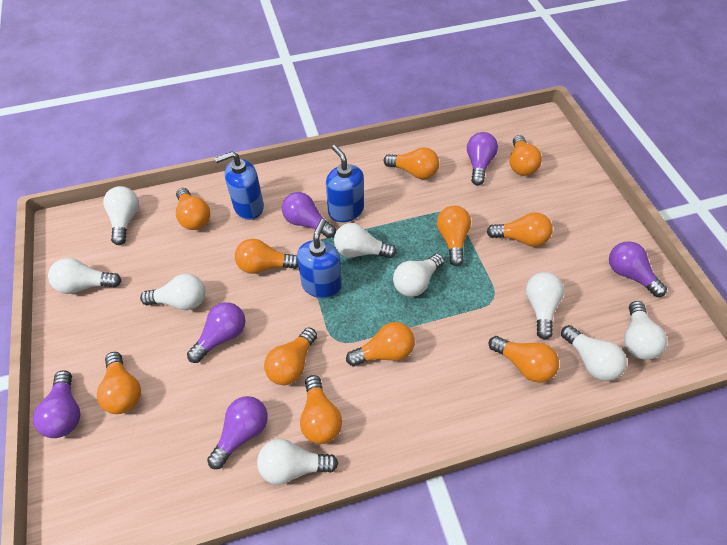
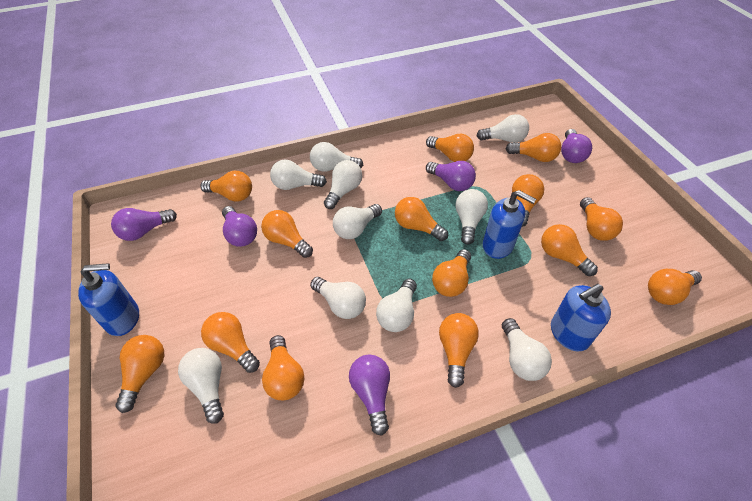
orange light bulb: [97,352,141,414] [176,188,210,230] [235,239,298,274] [264,327,317,385] [300,375,342,444] [346,322,415,366] [384,147,439,179] [437,206,471,266] [486,212,553,247] [489,336,559,383] [509,135,542,176] = 11 -> [115,335,164,413] [200,171,252,202] [201,312,260,373] [261,210,313,258] [262,335,304,400] [395,197,448,241] [426,134,474,162] [432,249,471,297] [439,313,479,388] [505,133,561,162] [512,174,544,227] [541,224,598,276] [580,197,623,241] [648,269,702,305] = 14
purple light bulb: [33,370,80,438] [187,302,245,363] [207,396,268,469] [282,192,336,238] [467,132,498,185] [609,241,667,297] = 6 -> [111,208,177,241] [222,206,257,247] [349,354,390,436] [426,161,476,191] [561,129,592,163] = 5
white light bulb: [48,258,121,294] [103,186,139,245] [140,274,205,310] [257,439,338,485] [334,223,397,258] [393,254,444,297] [526,272,564,340] [561,325,627,381] [624,301,667,360] = 9 -> [178,348,224,424] [270,160,327,190] [310,142,363,172] [310,277,366,319] [324,160,362,209] [333,204,382,239] [376,279,417,332] [455,189,488,245] [477,114,529,143] [502,318,552,381] = 10

